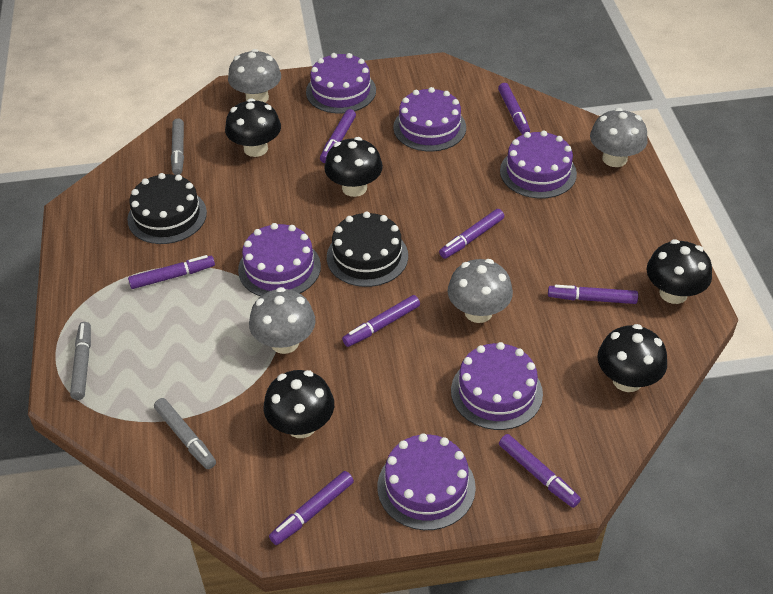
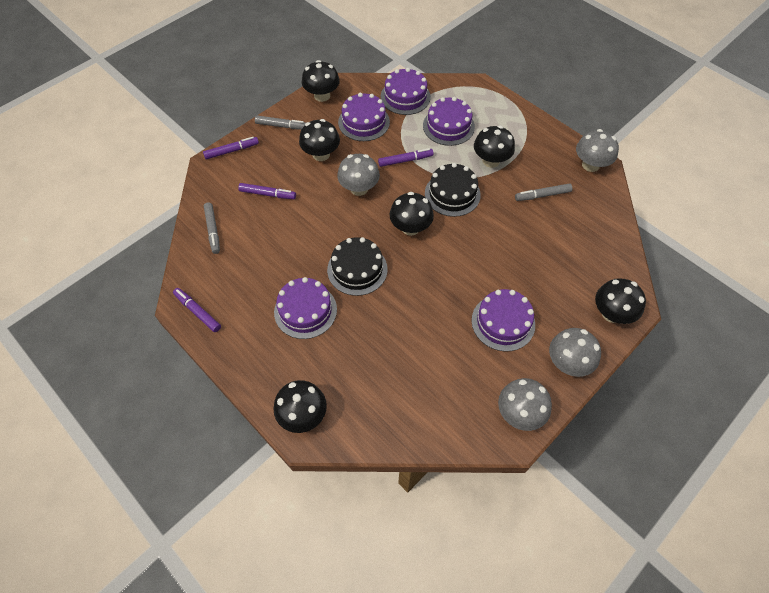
black mushroom: [225,98,281,157] [264,370,334,438] [324,137,383,197] [598,324,667,392] [647,239,712,304] = 5 -> [274,380,327,433] [299,119,340,161] [302,60,340,102] [390,192,434,236] [474,125,515,168] [595,278,646,324] = 6
purple cake: [238,223,321,296] [306,53,376,113] [377,433,476,530] [393,87,466,152] [451,342,543,430] [500,131,577,199] = 6 -> [274,277,337,339] [338,93,390,141] [381,68,431,115] [423,97,475,146] [472,289,535,352] = 5
purple marker: [128,255,215,289] [269,471,354,545] [320,109,356,163] [342,295,420,347] [439,209,504,259] [498,83,530,135] [499,434,581,508] [548,285,638,304] = 8 -> [173,288,221,332] [203,137,259,159] [238,183,296,199] [378,148,434,167] = 4

